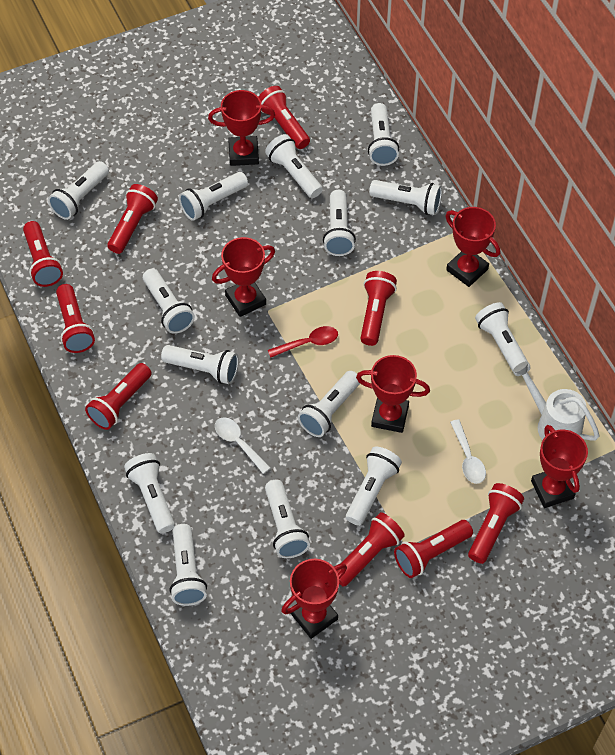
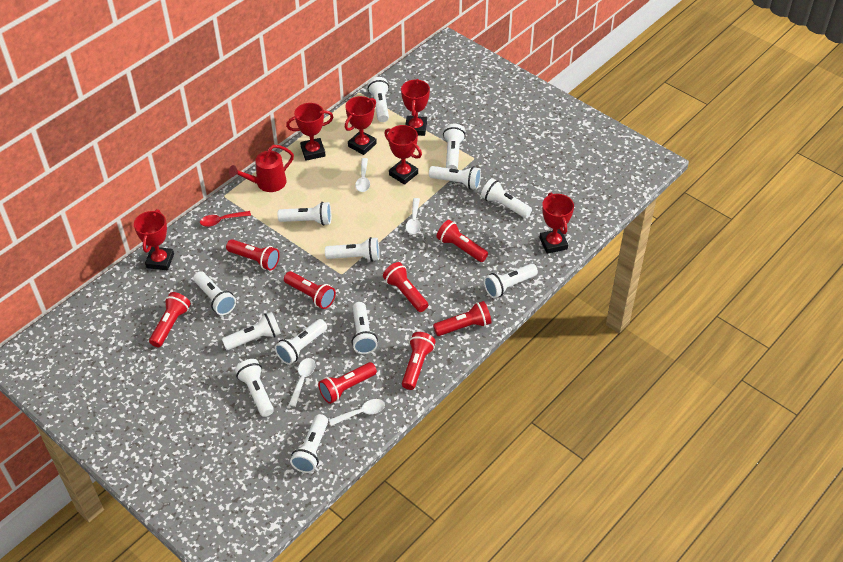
red flashlight: [23,221,63,287] [56,284,95,353] [85,363,151,430] [107,184,158,254] [259,86,310,149] [337,512,405,587] [360,271,397,346] [394,520,473,578] [468,483,524,564] = 9 -> [149,292,191,347] [226,239,280,270] [284,271,336,309] [318,362,377,404] [383,262,428,312] [402,332,436,390] [433,301,492,336] [436,220,488,262] = 8
red watering can: none = 0 -> [229,145,294,192] = 1
white flashlight: [48,161,109,220] [124,453,175,533] [143,269,195,334] [161,345,239,384] [170,524,207,606] [179,172,248,221] [265,134,323,198] [265,480,310,558] [298,371,360,437] [323,190,356,256] [346,447,402,526] [368,103,399,166] [369,180,442,215] [475,302,530,376] = 14 -> [193,271,236,315] [222,312,281,350] [235,359,274,417] [275,319,327,365] [277,202,331,226] [290,414,328,473] [325,237,380,262] [351,302,378,354] [368,77,389,122] [429,166,481,190] [443,124,466,169] [481,178,532,218] [484,264,538,298] = 13
white spoon: [215,417,270,474] [450,419,486,484] = 2 -> [289,358,316,407] [329,399,385,426] [355,158,370,192] [406,198,421,234] = 4
white watering can: [513,361,599,441] = 1 -> none = 0

